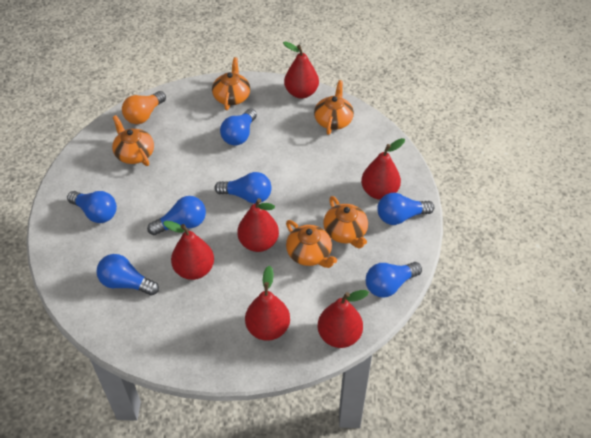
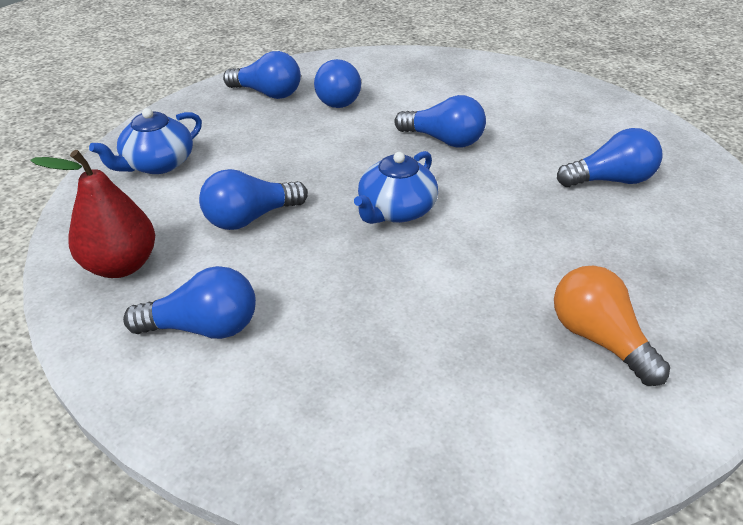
blue light bulb: [67,191,117,223] [96,254,159,296] [147,196,206,235] [215,172,272,204] [220,109,257,145] [366,262,422,298] [377,193,434,225] = 7 -> [123,266,256,339] [199,169,308,230] [223,51,301,99] [314,59,361,108] [394,95,486,148] [557,128,663,187] = 6
blue teapot: none = 0 -> [89,108,202,174] [354,151,438,224] = 2
orange teapot: [112,115,154,166] [212,57,250,110] [286,220,337,268] [314,80,354,135] [323,196,368,249] = 5 -> none = 0
red pear: [163,221,214,280] [237,198,279,252] [245,265,290,341] [283,41,319,99] [318,290,369,348] [361,138,405,200] = 6 -> [31,150,155,278] = 1

